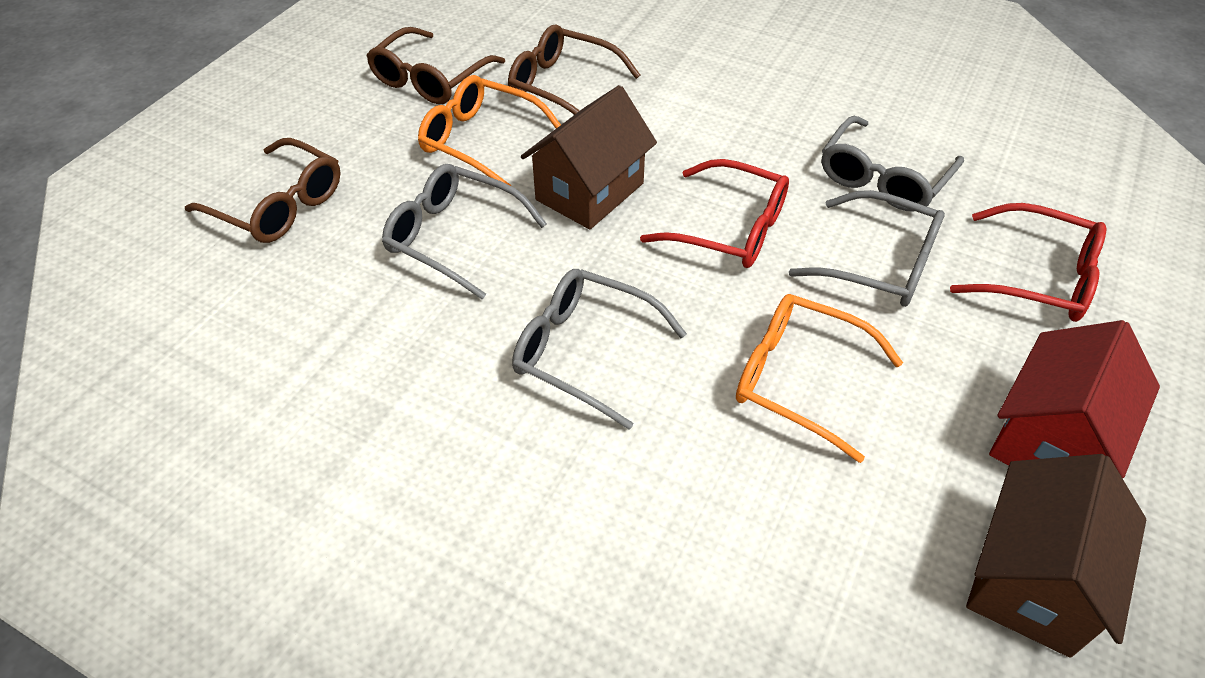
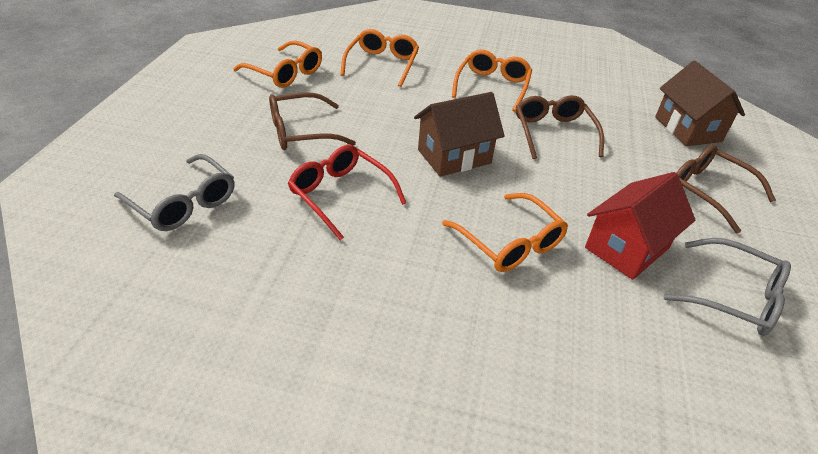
grey glasses: [382,164,547,300] [512,269,687,430] [789,190,945,307] [822,116,964,212] = 4 -> [114,154,234,231] [664,238,791,336] = 2
orange glasses: [418,75,561,186] [736,294,903,463] = 2 -> [233,41,322,88] [340,29,419,87] [442,193,568,272] [452,50,532,112] = 4
red glasses: [640,159,789,268] [950,203,1107,322] = 2 -> [288,145,406,240] = 1

